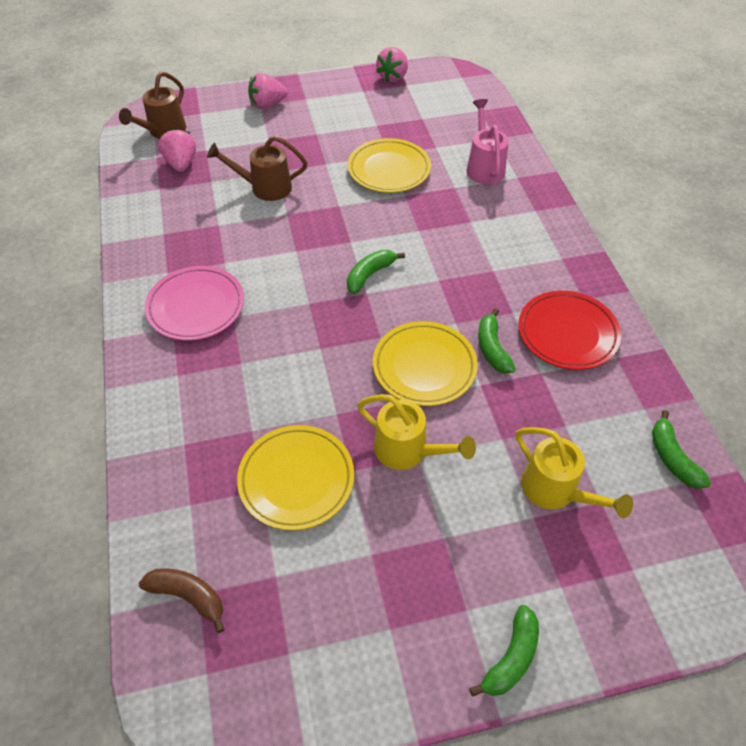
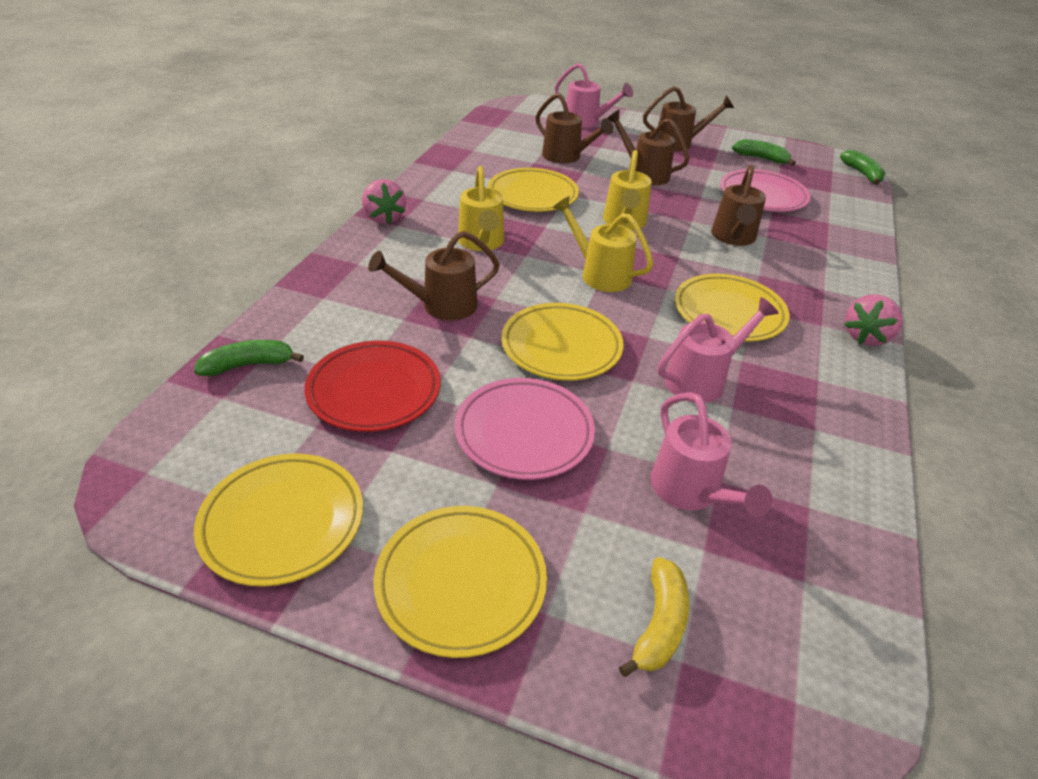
brown banana: [139,568,225,633] = 1 -> none = 0
brown watering can: [119,72,186,139] [207,136,307,201] = 2 -> [368,231,500,321] [536,93,613,163] [607,110,689,185] [643,86,734,151] [711,165,766,246] = 5
green banana: [347,250,405,294] [469,605,539,697] [478,308,516,373] [652,410,711,489] = 4 -> [194,340,304,376] [732,139,796,166] [840,150,885,185] = 3
pink plate: [145,266,244,341] = 1 -> [455,378,595,480] [720,169,811,212] = 2
pink strawberry: [158,128,196,172] [248,73,288,109] [376,47,408,82] = 3 -> [362,179,406,224] [844,294,902,346] = 2
pink watering can: [466,99,509,184] = 1 -> [555,63,633,128] [651,392,772,517] [658,297,779,403] = 3
yellow banana: none = 0 -> [619,557,689,677] = 1
yellow plate: [237,425,354,530] [348,138,431,193] [373,321,478,406] = 3 -> [194,453,363,587] [373,506,547,658] [488,168,579,212] [501,303,624,381] [675,274,790,342] = 5
yellow watering can: [357,394,476,470] [516,427,633,518] = 2 -> [458,166,504,251] [553,196,653,292] [603,150,652,230] = 3

